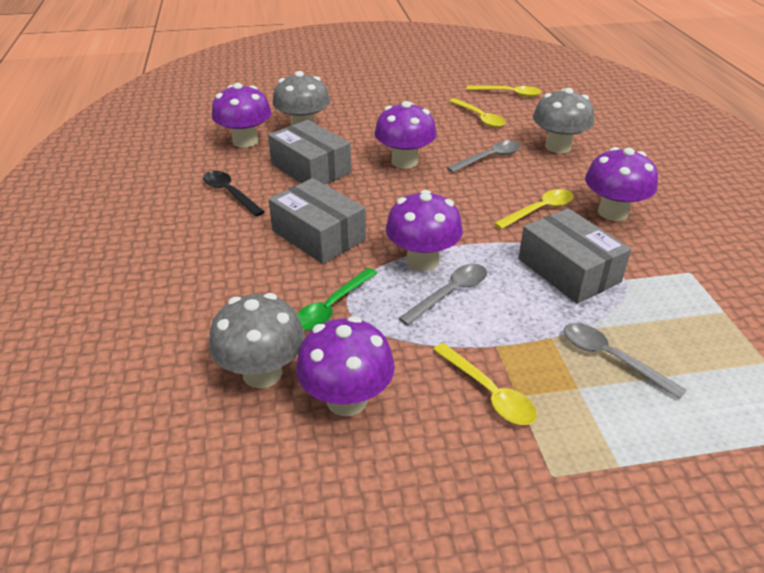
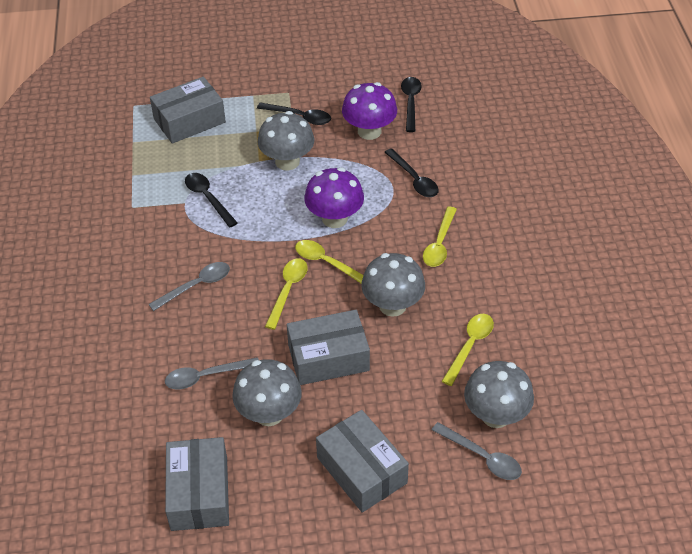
black spoon: [203,171,265,217] = 1 -> [185,173,237,228] [257,102,331,125] [384,148,439,197] [401,77,422,132] = 4
green spoon: [297,268,377,330] = 1 -> none = 0
grey box: [268,120,351,184] [269,178,366,264] [518,208,631,304] = 3 -> [150,77,226,144] [165,437,229,531] [287,310,370,385] [316,410,409,513] = 4
grey mushroom: [209,293,305,388] [273,71,330,125] [533,88,594,153] = 3 -> [232,359,302,426] [258,111,314,171] [361,253,425,317] [464,361,534,428] = 4
purple mushroom: [212,83,272,148] [296,316,395,416] [374,101,437,169] [386,190,463,271] [585,147,658,221] = 5 -> [304,167,364,228] [342,82,397,140] = 2

